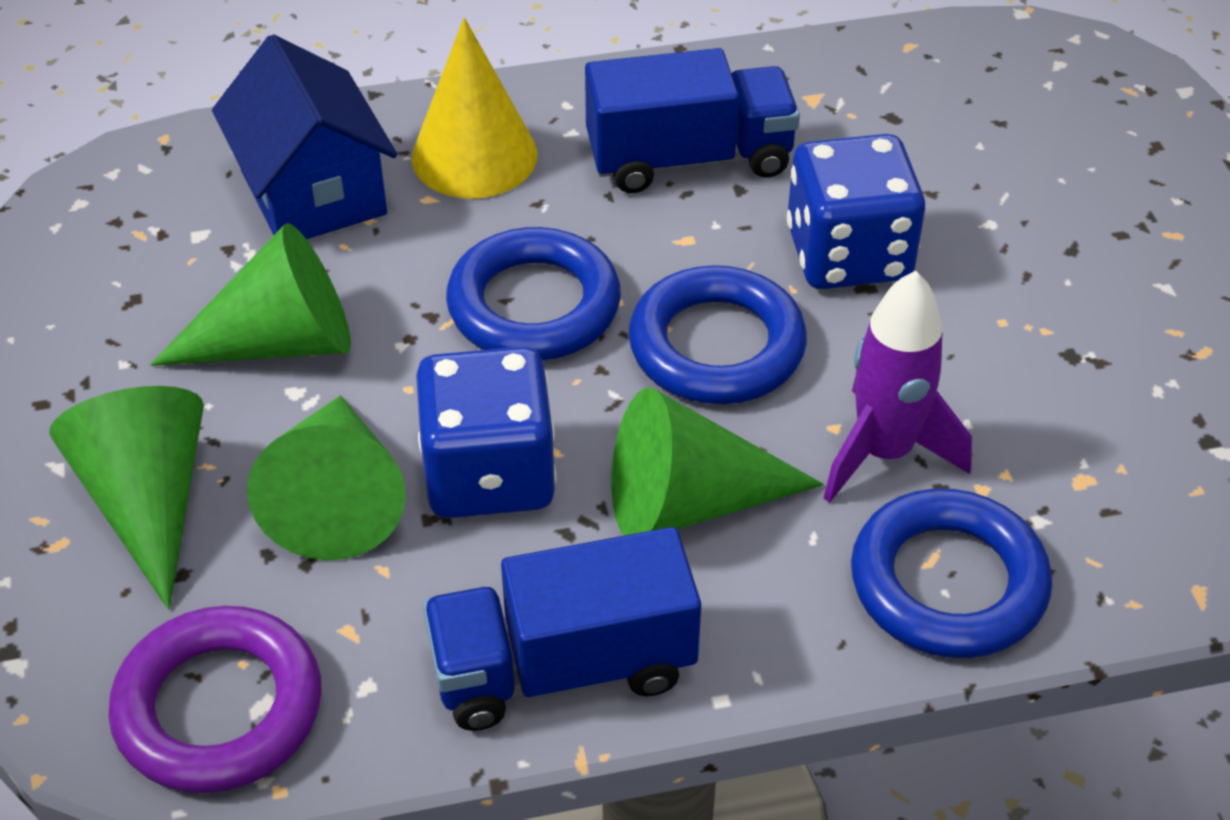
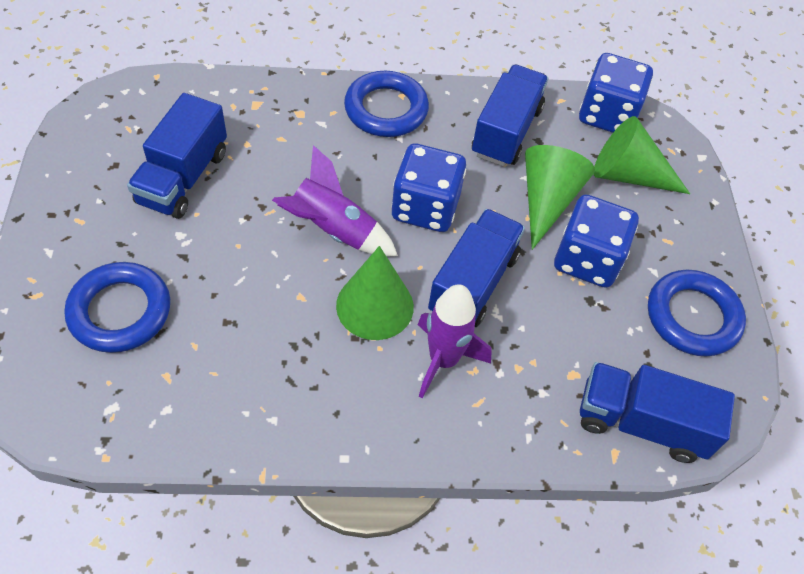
blue dice: [416,347,556,518] [787,134,925,289] = 2 -> [392,143,466,232] [554,194,639,288] [579,53,653,133] = 3
blue house: [212,34,397,239] = 1 -> none = 0
blue truck: [423,527,701,731] [585,48,800,193] = 2 -> [127,93,227,219] [428,209,525,327] [472,65,548,166] [580,362,735,463] = 4
green cone: [49,386,204,609] [150,223,351,366] [247,395,406,560] [611,387,824,536] = 4 -> [336,246,414,340] [525,145,595,250] [594,116,690,194] = 3
purple ring: [108,606,322,793] = 1 -> none = 0
purple rocket: [824,271,972,503] = 1 -> [272,145,398,256] [418,284,492,399] = 2
yellow cone: [411,18,538,198] = 1 -> none = 0

